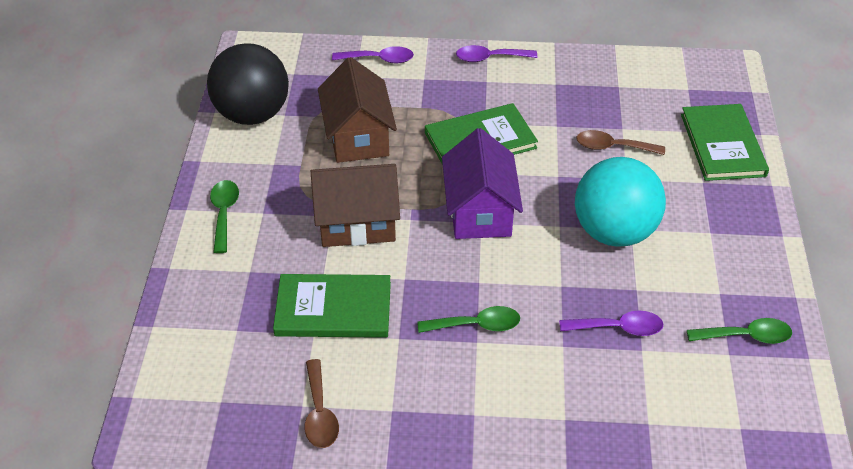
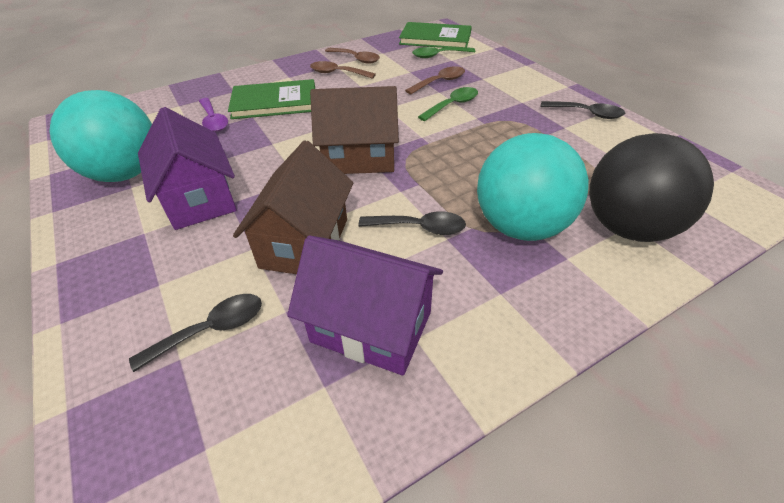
black spoon: none = 0 -> [129,294,262,372] [359,211,466,235] [540,101,625,119] = 3
brown spoon: [305,359,339,448] [576,130,665,155] = 2 -> [310,61,376,79] [325,48,380,64] [405,66,465,95] = 3
green book: [273,274,391,338] [425,103,538,165] [681,104,769,181] = 3 -> [228,79,315,119] [399,22,472,48] = 2
green spoon: [210,180,239,253] [417,306,520,333] [687,318,792,344] = 3 -> [412,47,476,58] [418,87,478,121] = 2
purple house: [442,128,523,239] = 1 -> [138,107,237,230] [287,235,443,376] = 2
purple spoon: [332,46,414,64] [456,45,537,62] [559,311,663,336] = 3 -> [199,98,228,132] = 1
turquoise ball: [575,157,666,247] = 1 -> [50,90,152,182] [477,133,589,241] = 2

